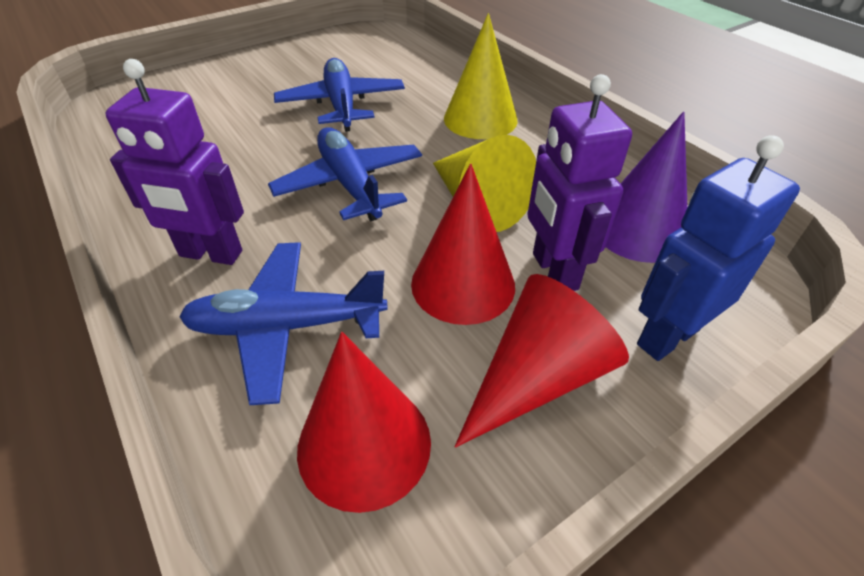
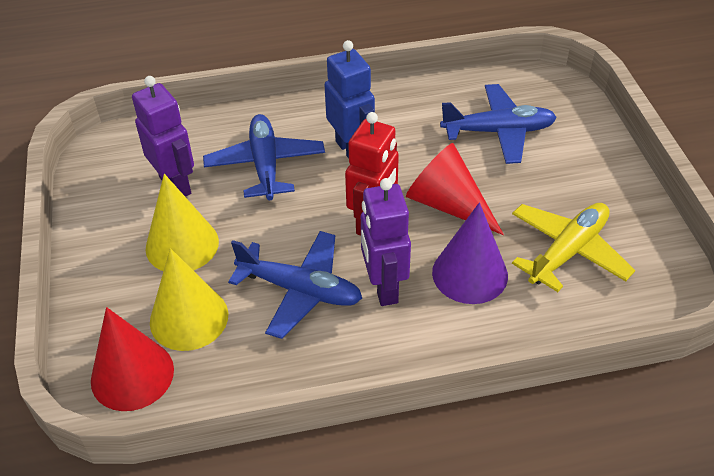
red cone: [297,332,431,513] [411,164,515,325] [455,274,629,448] = 3 -> [91,307,174,411] [406,143,504,235] = 2
red robot: none = 0 -> [345,112,399,236] = 1
yellow plane: none = 0 -> [512,203,635,292] = 1

